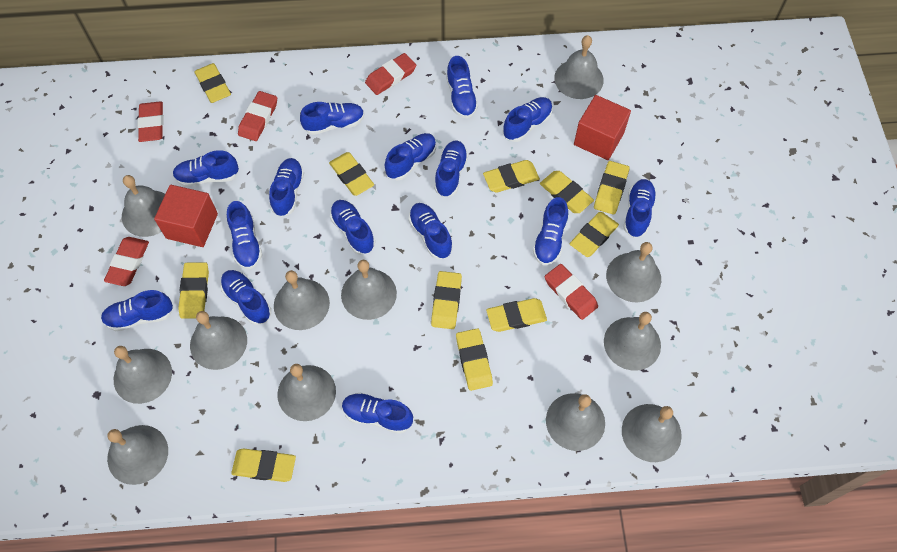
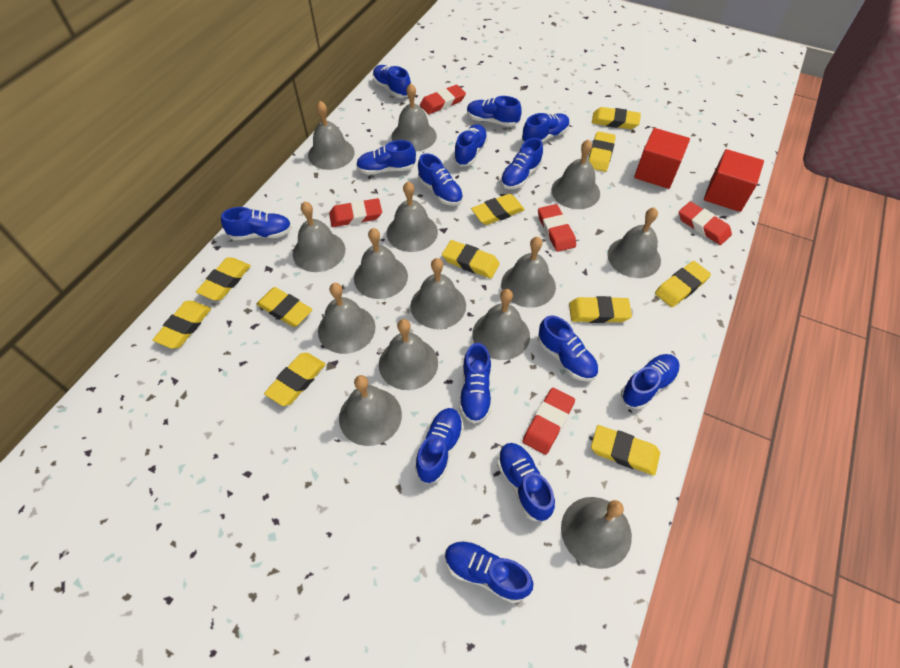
blue shoe: [101,290,173,331] [173,150,239,187] [220,270,271,325] [227,201,262,270] [269,158,304,217] [300,102,364,135] [330,200,375,255] [342,393,413,434] [385,133,436,181] [408,203,453,259] [434,141,468,198] [446,56,478,119] [503,97,553,142] [533,197,568,265] [623,179,657,238] = 15 -> [221,207,292,240] [356,140,416,175] [373,65,411,98] [415,408,464,484] [418,153,463,206] [445,540,533,603] [454,124,488,166] [459,343,492,424] [467,96,522,127] [497,443,555,521] [500,138,543,189] [522,113,570,143] [538,316,598,381] [621,354,680,409] = 14
grey bell: [107,425,168,485] [114,346,172,404] [122,175,165,237] [190,311,247,370] [274,270,330,330] [277,364,336,421] [341,260,397,320] [546,393,605,451] [554,35,604,99] [604,312,661,371] [606,242,661,302] [622,404,682,462] = 12 -> [293,201,345,272] [308,101,355,170] [318,283,375,354] [339,375,402,446] [354,228,408,299] [379,319,438,390] [387,181,438,252] [392,83,437,152] [410,258,466,329] [472,289,530,360] [501,237,556,308] [551,139,600,209] [561,497,632,569] [607,207,661,278] = 14

